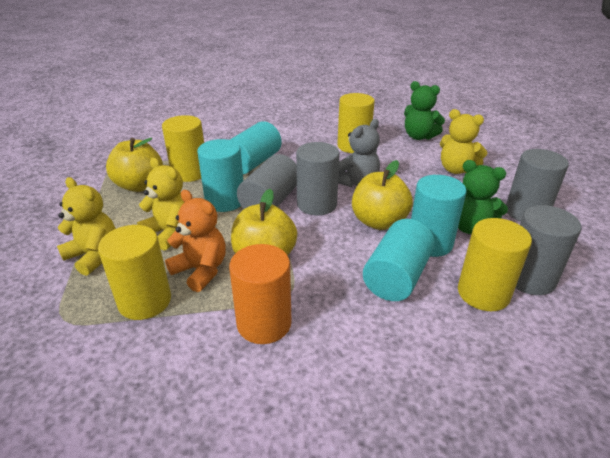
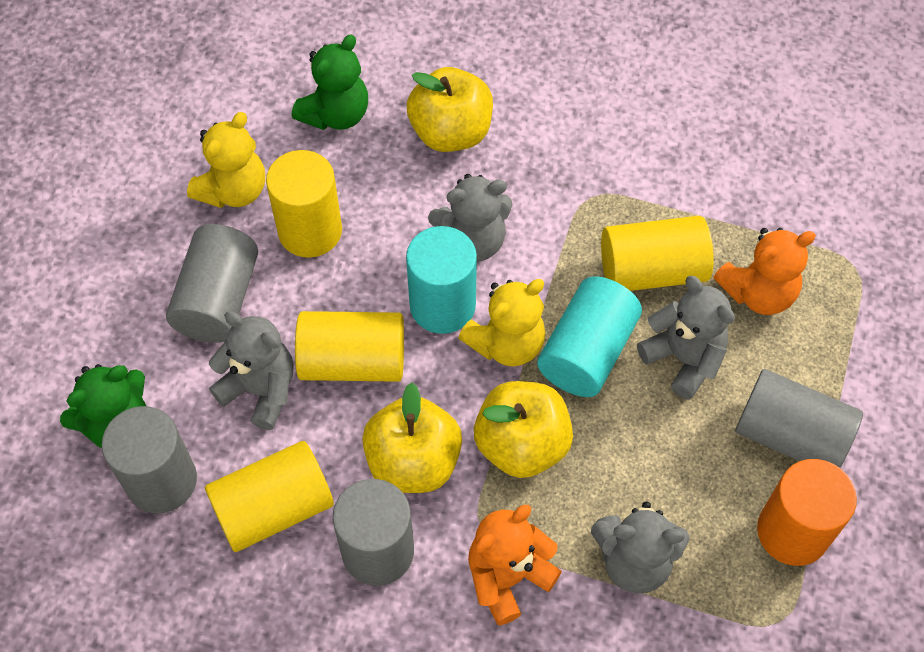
grey teddy bear: [338,119,380,187] = 1 -> [209,311,294,430] [428,174,512,261] [591,502,690,594] [637,276,735,400] = 4
orange teddy bear: [165,190,226,292] = 1 -> [468,505,562,626] [713,228,816,315] = 2
turquoise cylinder: [197,139,243,212] [230,121,282,174] [363,219,435,301] [411,175,467,257] = 4 -> [406,226,477,334] [537,276,642,397] = 2
yellow teddy bear: [57,177,116,276] [137,158,185,251] [440,109,487,174] = 3 -> [187,112,265,208] [458,279,546,367] = 2

